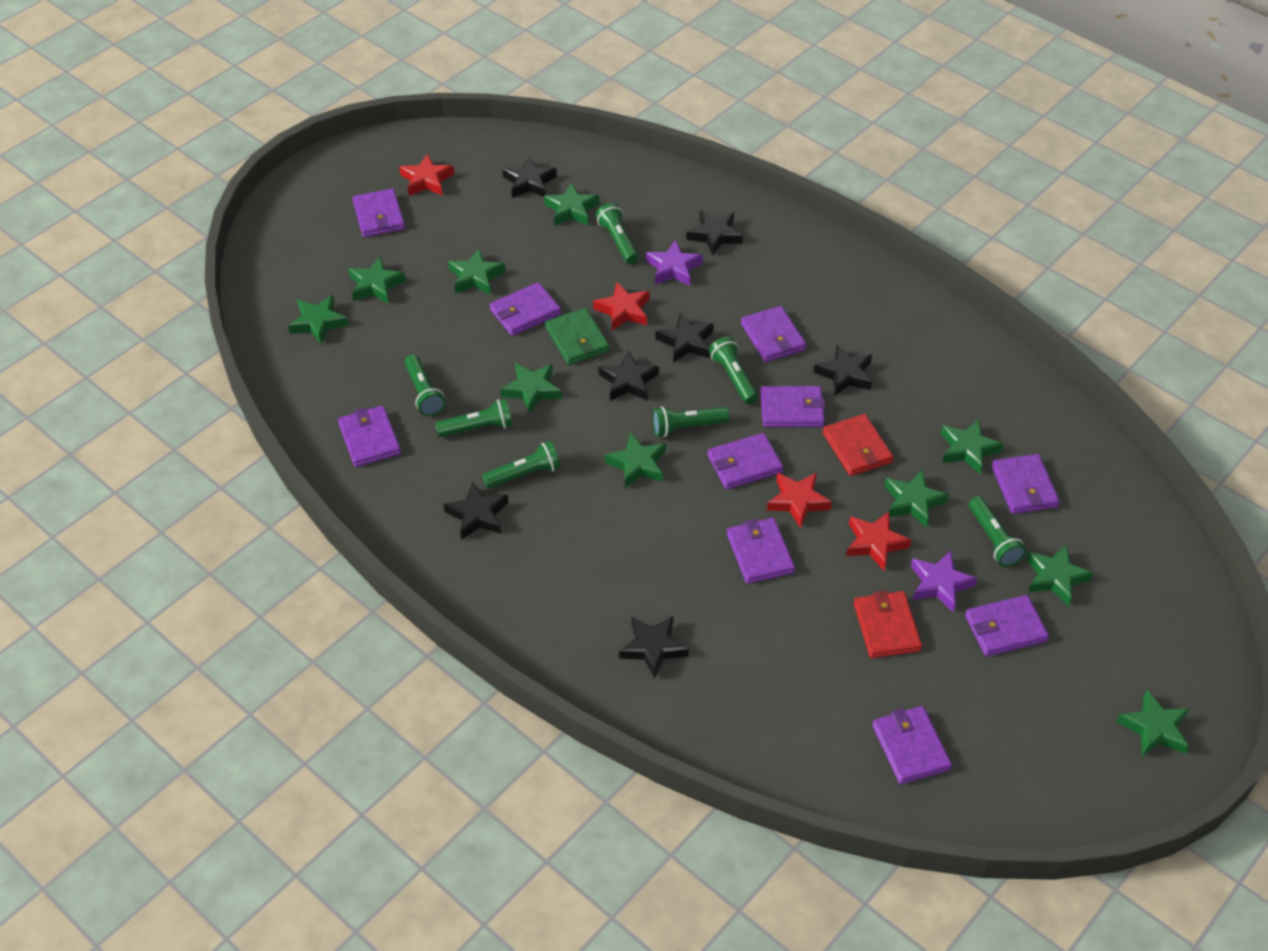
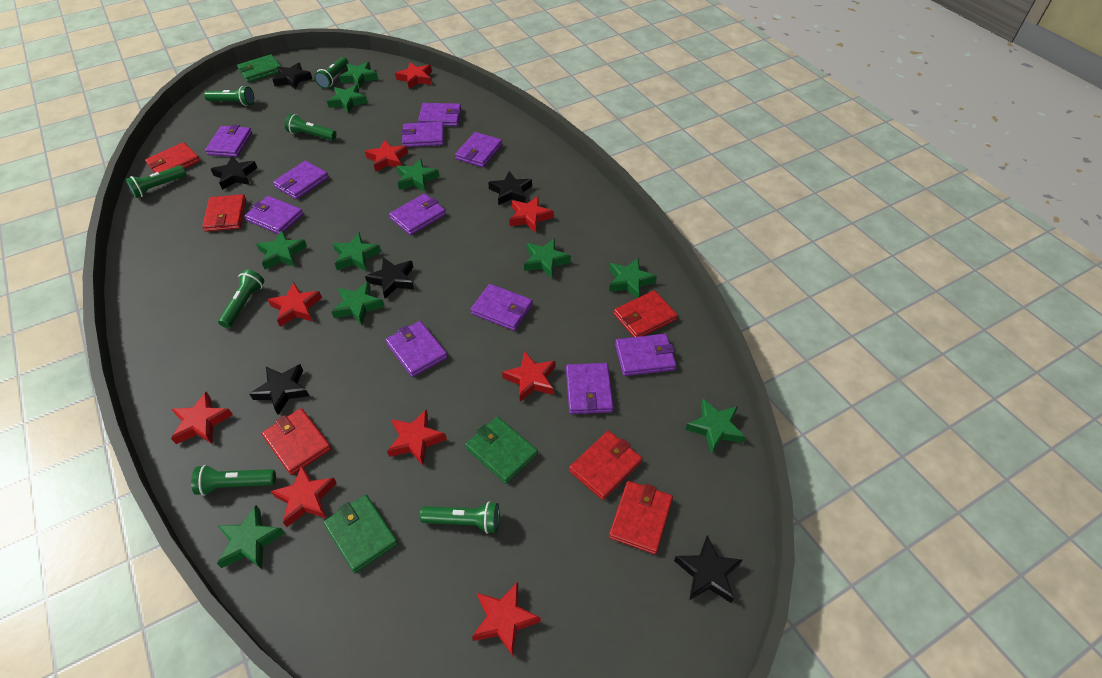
black star: [443,482,508,540] [502,156,557,198] [599,351,659,401] [619,616,689,679] [655,312,714,363] [686,210,743,255] [814,344,872,396] = 7 -> [211,156,257,190] [249,364,309,415] [272,62,312,90] [365,257,414,299] [488,171,532,205] [674,535,742,603] = 6
green wallet: [545,308,610,365] = 1 -> [237,54,281,82] [323,495,398,573] [465,417,538,484] = 3
purple star: [646,240,703,286] [911,550,978,612] = 2 -> none = 0
purple wallet: [338,406,401,467] [353,189,405,237] [490,282,561,336] [708,433,783,490] [727,518,795,584] [741,306,806,362] [760,386,825,427] [872,706,952,784] [965,595,1049,657] [992,454,1060,514] = 10 -> [205,125,252,157] [245,196,303,234] [273,161,329,199] [386,321,448,377] [389,194,446,235] [401,122,444,147] [418,103,461,126] [455,132,502,167] [470,284,533,331] [566,363,613,414] [615,334,676,376] = 11
red star: [399,153,454,196] [593,282,650,331] [767,472,832,529] [846,512,911,571] = 4 -> [171,392,233,444] [268,282,322,327] [271,465,337,527] [365,140,408,172] [387,409,447,466] [395,62,432,89] [472,582,541,656] [502,351,556,402] [509,196,554,233] = 9
red wallet: [823,414,894,476] [854,590,922,658] = 2 -> [145,142,200,173] [202,194,246,232] [262,408,331,475] [569,431,642,500] [609,481,673,554] [614,290,678,337] = 6

